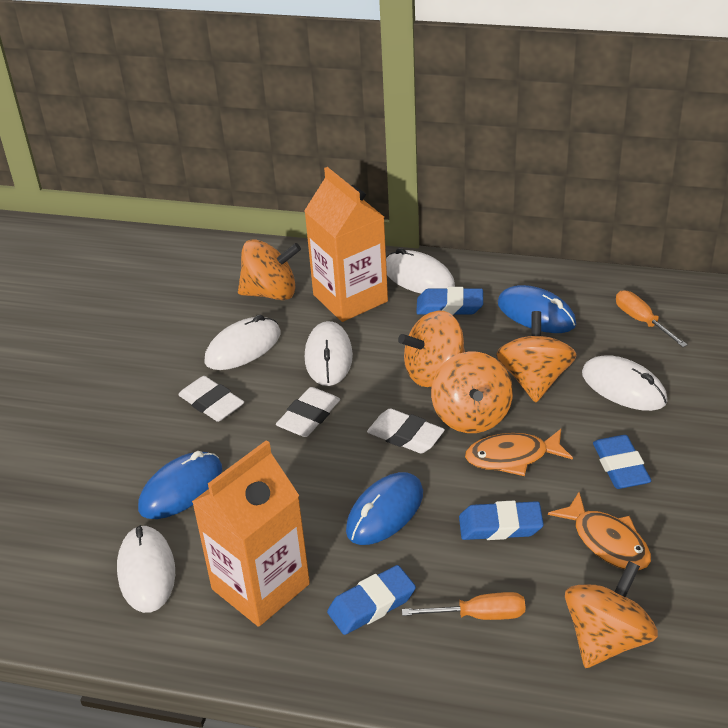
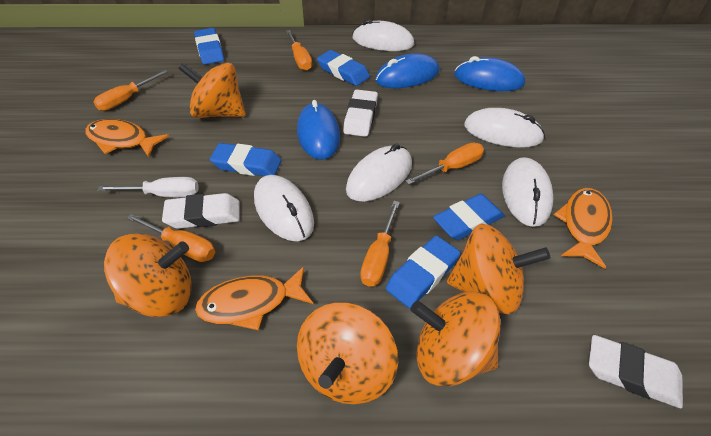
blue eraser: [327,565,416,635] [416,287,483,315] [459,501,544,540] [593,435,651,489] = 4 -> [194,28,224,65] [210,143,281,176] [317,50,370,86] [386,236,460,308] [433,194,505,240] = 5
orange carton: [192,440,310,627] [304,167,388,322] = 2 -> none = 0
orange fish: [465,429,573,476] [548,492,651,571] = 2 -> [85,119,169,157] [195,266,313,330] [554,188,612,269] = 3
orange screwdriver: [402,592,525,620] [616,290,688,347] = 2 -> [93,70,168,111] [127,214,215,262] [286,30,312,71] [360,201,400,287] [405,143,484,185] = 5
white screwdriver: none = 0 -> [98,177,199,197] = 1

